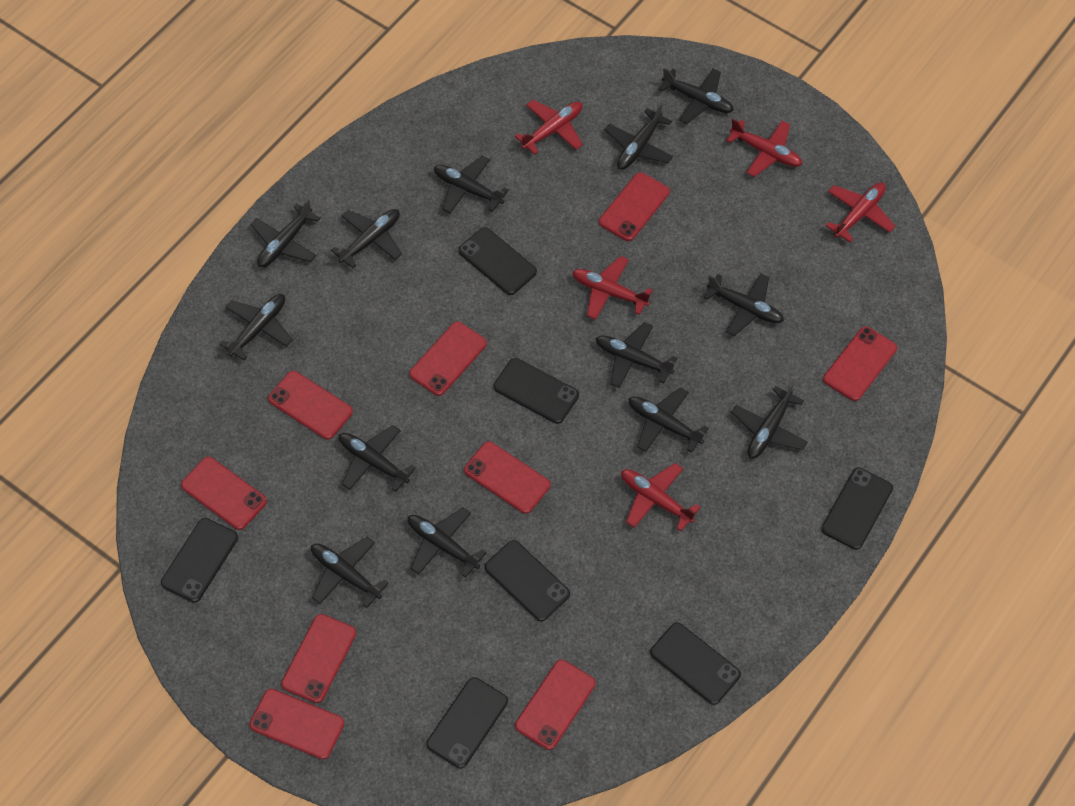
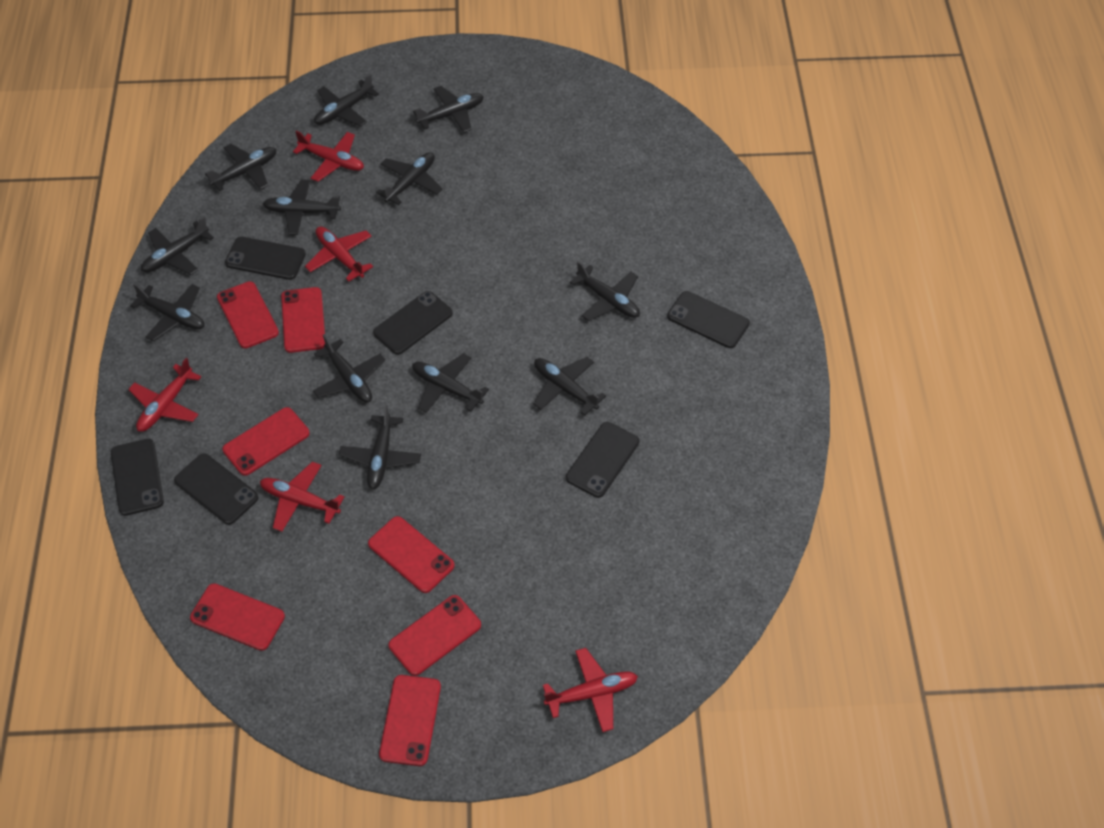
black phone: [161,518,238,603] [426,677,508,769] [458,227,537,295] [485,540,570,621] [494,358,579,424] [650,622,741,705] [821,468,893,550] = 7 -> [111,439,164,516] [174,453,259,525] [225,237,306,280] [373,291,453,355] [566,422,639,498] [667,291,750,348] = 6
black plane: [219,294,293,360] [250,199,321,267] [311,537,389,608] [331,209,402,269] [339,425,416,492] [408,508,487,578] [434,156,509,213] [595,322,677,388] [605,103,673,170] [628,387,709,453] [658,68,734,124] [703,273,784,336] [731,382,808,459] = 13 -> [130,284,204,341] [141,217,214,275] [205,144,276,191] [263,179,341,235] [313,334,385,403] [314,74,379,127] [339,404,421,489] [376,152,442,205] [412,353,489,413] [413,86,484,133] [533,357,606,416] [570,261,640,321] = 12
red phone: [181,457,267,530] [250,689,344,759] [268,371,353,439] [281,614,356,703] [409,321,487,396] [464,441,550,514] [515,660,596,750] [599,172,670,241] [823,326,897,401] = 9 -> [190,583,285,651] [217,281,279,349] [222,407,310,476] [281,287,325,353] [368,516,455,593] [379,675,441,766] [388,595,481,676] = 7

